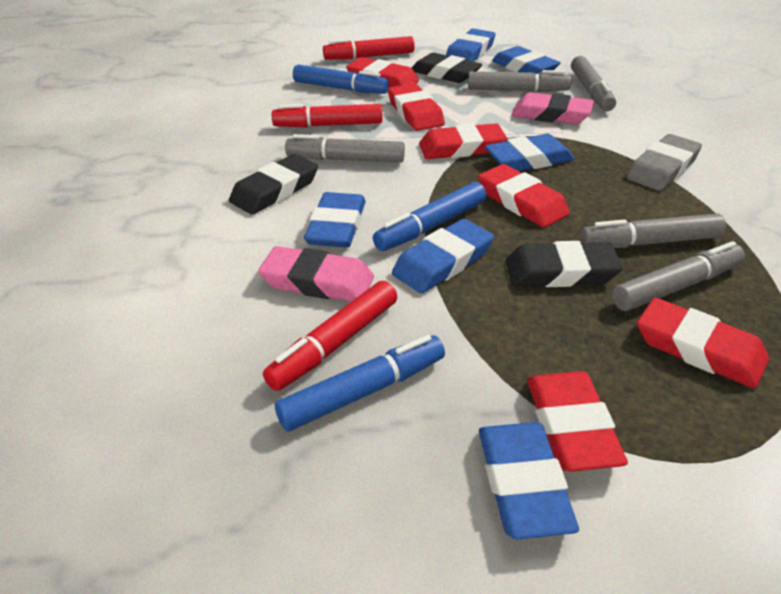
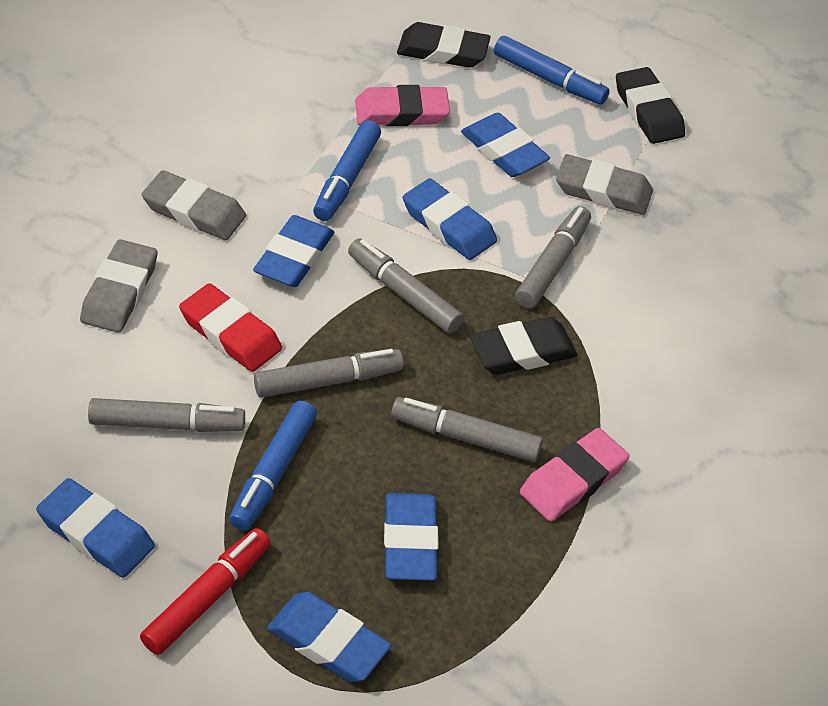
grey eraser: [627,134,702,191] = 1 -> [80,239,157,333] [142,170,246,240] [556,154,653,215] = 3
red eraser: [346,57,419,88] [388,83,445,131] [419,123,507,159] [478,164,570,228] [527,371,628,472] [637,298,769,389] = 6 -> [179,283,282,372] = 1
red marker: [263,281,397,391] [272,104,382,128] [323,36,415,60] = 3 -> [140,528,271,655] = 1

